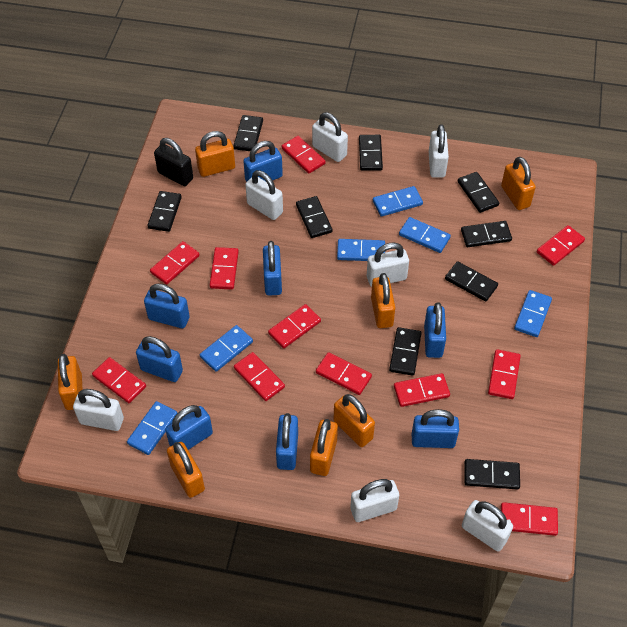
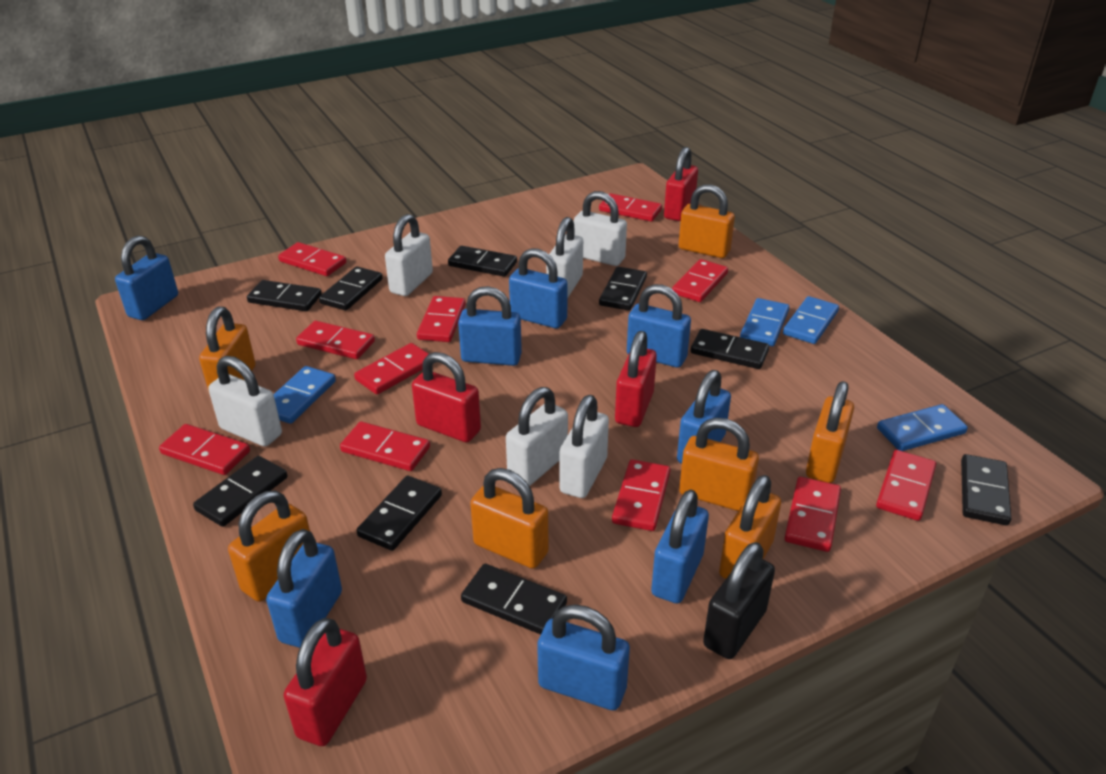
blue domino: [127,401,177,455] [200,325,253,372] [337,239,385,261] [373,186,423,217] [399,217,451,253] [514,290,552,337] = 6 -> [274,366,336,424] [740,298,789,346] [783,296,839,344] [877,404,968,451] = 4
red padlock: none = 0 -> [284,618,367,746] [412,352,481,442] [615,331,657,427] [664,147,698,221] = 4
white padlock: [73,389,124,431] [245,170,283,220] [312,112,348,162] [350,479,399,522] [367,242,409,287] [429,124,449,178] [462,500,513,552] = 7 -> [208,356,282,447] [385,214,433,296] [506,387,568,486] [546,217,583,298] [559,395,609,498] [574,191,627,266] = 6

